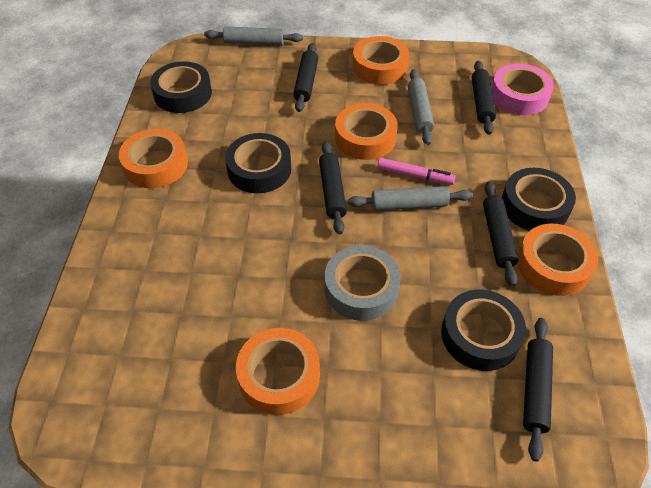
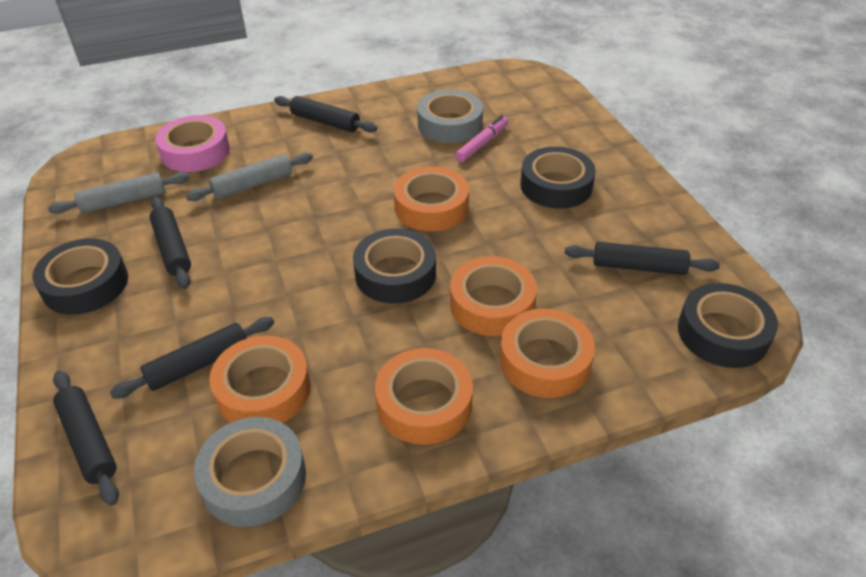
grey rolling pin: [204,27,303,45] [348,186,473,211] [408,69,434,145] = 3 -> [48,172,190,214] [186,153,313,201] = 2
grey tape: [325,245,401,321] = 1 -> [194,417,306,527] [417,90,483,143] = 2

